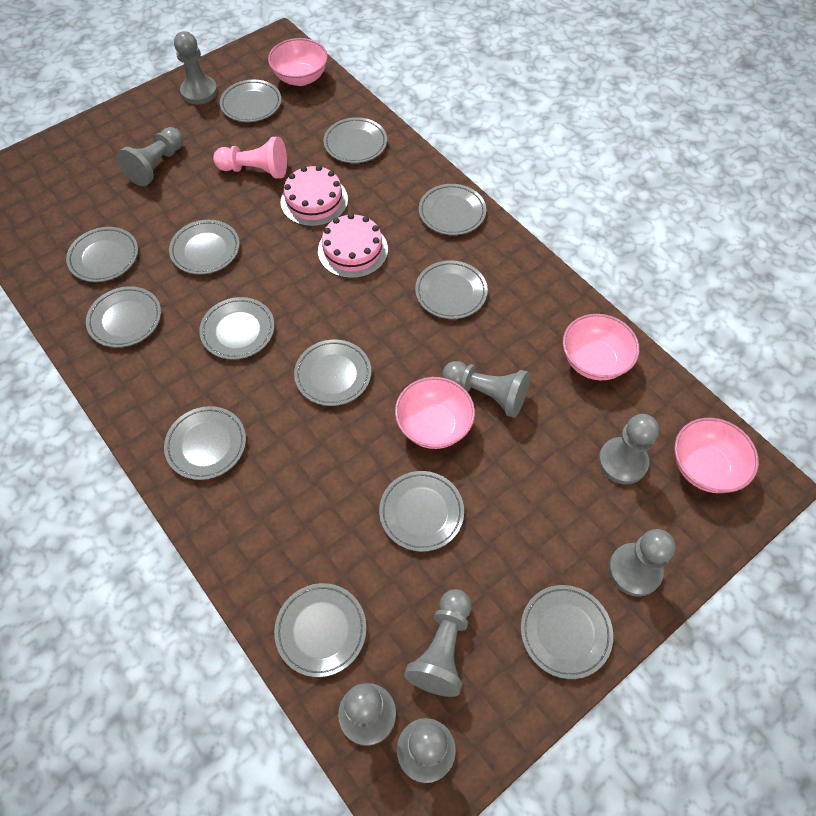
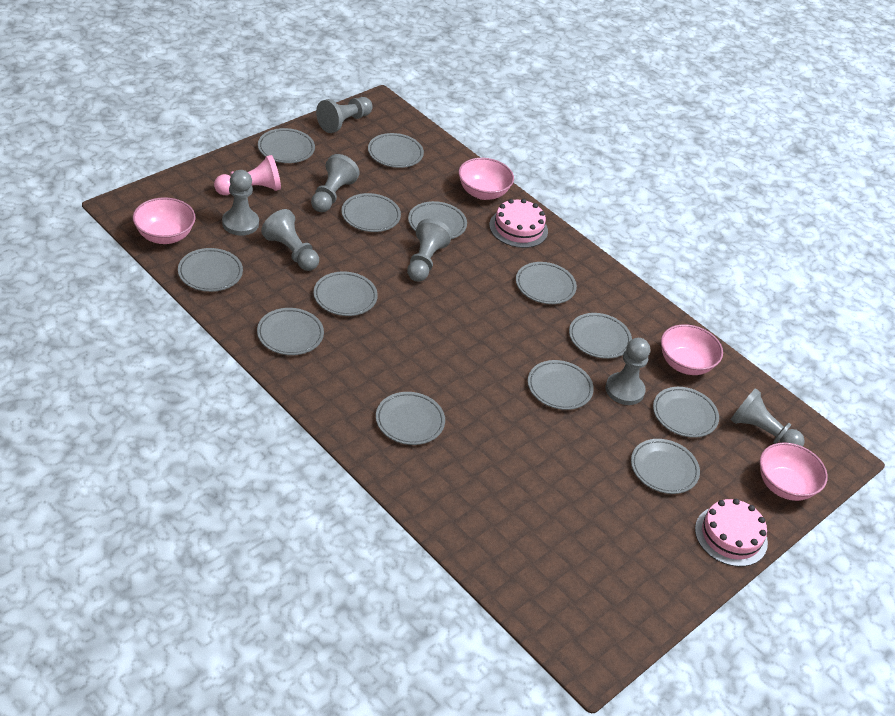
grey pawn: [117,127,183,186] [174,31,218,105] [338,683,396,746] [397,718,456,783] [404,589,471,697] [442,361,530,418] [598,414,659,484] [609,529,675,597] = 8 -> [222,170,259,236] [261,209,319,271] [311,154,360,212] [316,97,373,133] [407,219,452,282] [605,338,650,405] [731,388,805,447] = 7

